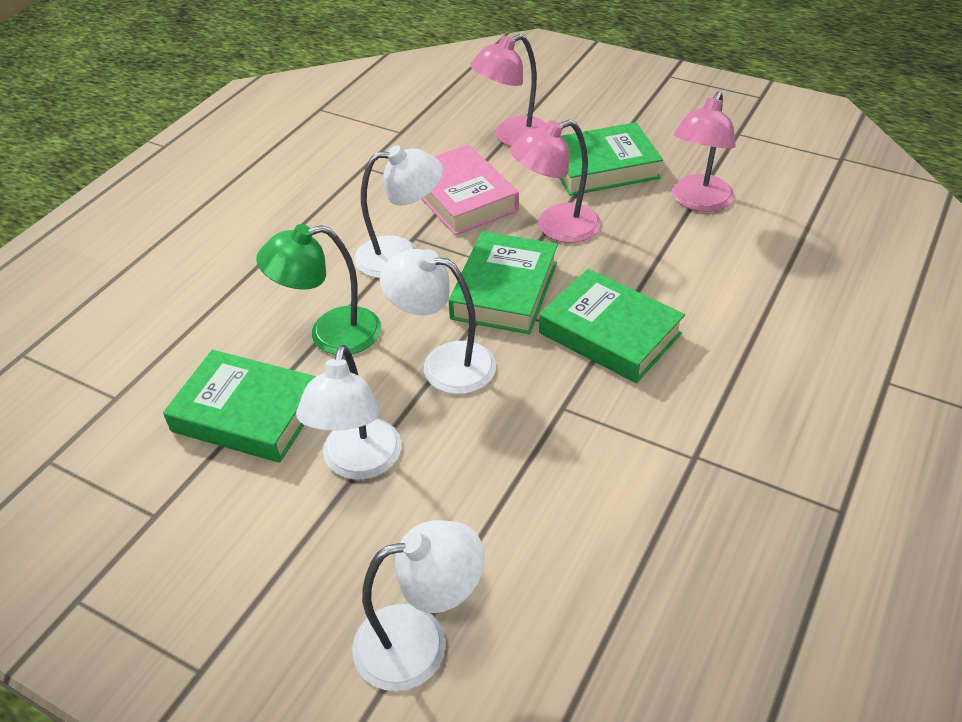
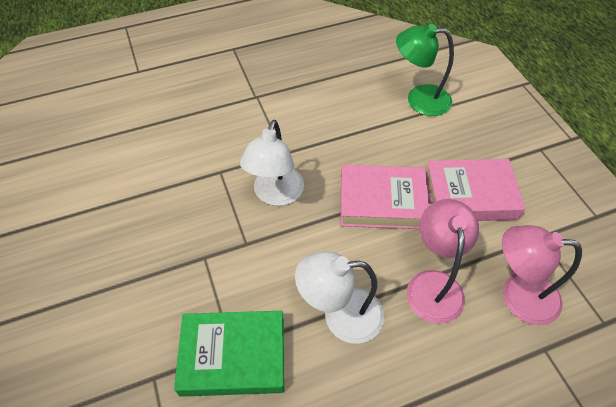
green book: [163,350,317,463] [449,231,558,334] [539,269,685,383] [560,122,663,196] = 4 -> [174,311,284,397] = 1
pink book: [422,144,519,235] = 1 -> [341,165,429,229] [426,159,525,221] = 2
pink lamp: [470,34,547,146] [510,120,601,243] [672,92,736,212] = 3 -> [407,199,479,324] [502,225,582,325] = 2
white lamp: [296,345,402,479] [352,520,485,691] [354,145,443,278] [380,249,496,394] = 4 -> [240,120,304,206] [295,251,384,344] = 2

